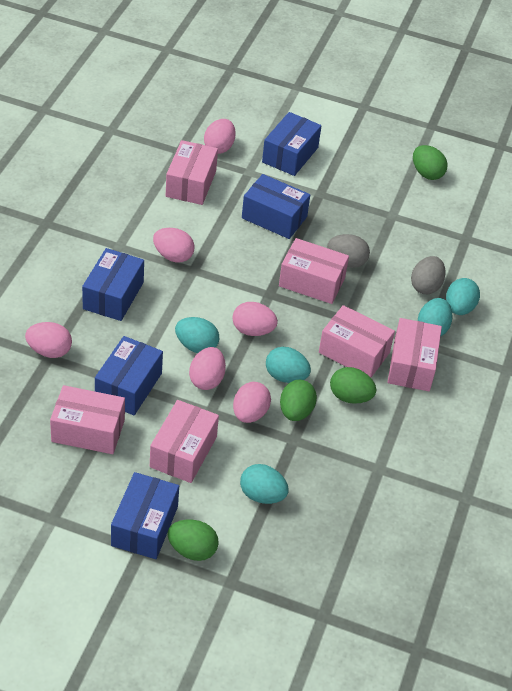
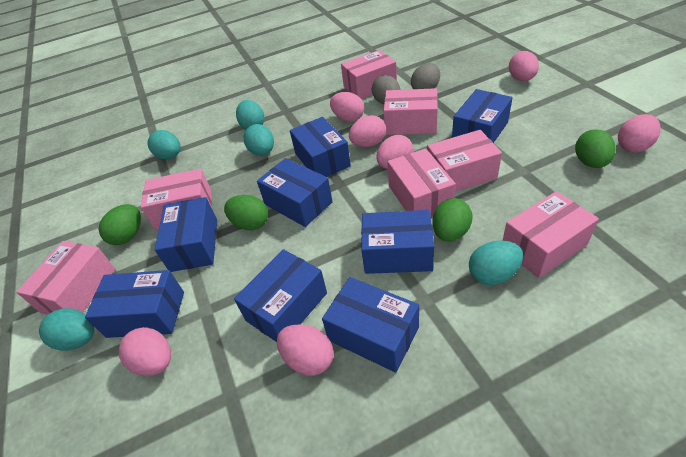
blue box: [82,248,144,321] [95,336,163,415] [111,472,179,559] [242,174,310,239] [262,112,322,176] = 5 -> [85,270,184,338] [155,197,217,272] [234,249,327,342] [257,158,333,227] [290,117,351,177] [322,277,419,373] [361,210,434,274] [452,89,513,143] = 8
pink box: [50,385,125,454] [150,400,219,483] [166,140,218,205] [279,238,349,304] [319,305,395,378] [388,318,442,391] = 6 -> [17,241,116,315] [141,168,212,230] [341,50,397,99] [384,88,438,135] [388,149,456,217] [427,130,502,192] [502,191,599,278] = 7
pink egg: [25,322,72,358] [153,228,194,263] [189,347,226,390] [204,119,235,154] [232,302,278,336] [233,382,271,423] = 6 -> [119,327,171,376] [277,324,334,376] [330,92,364,122] [349,115,386,147] [377,135,414,169] [509,51,539,81] [618,114,661,153] = 7

